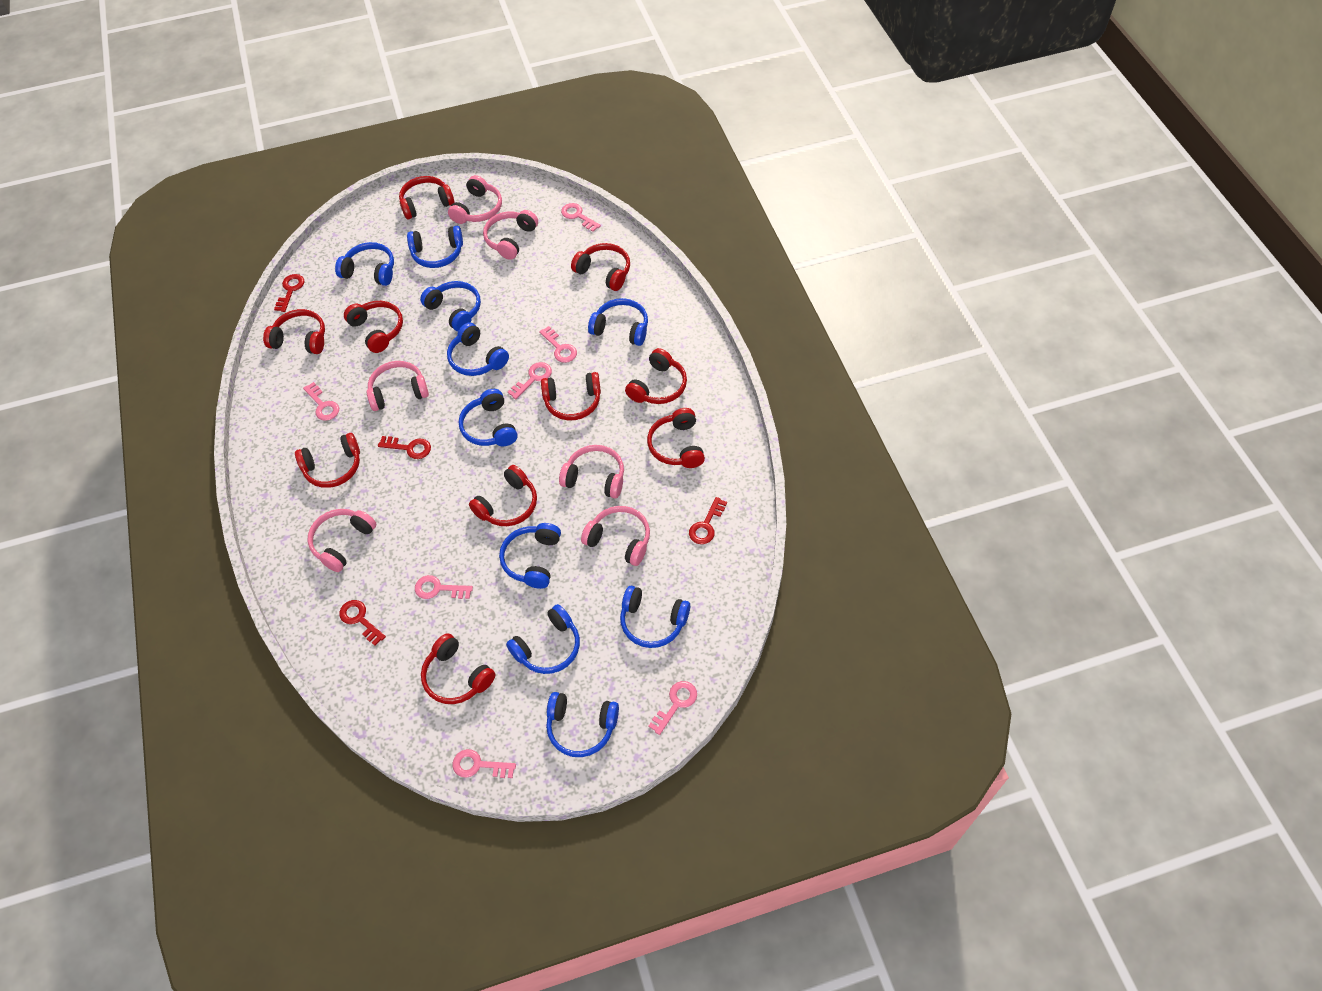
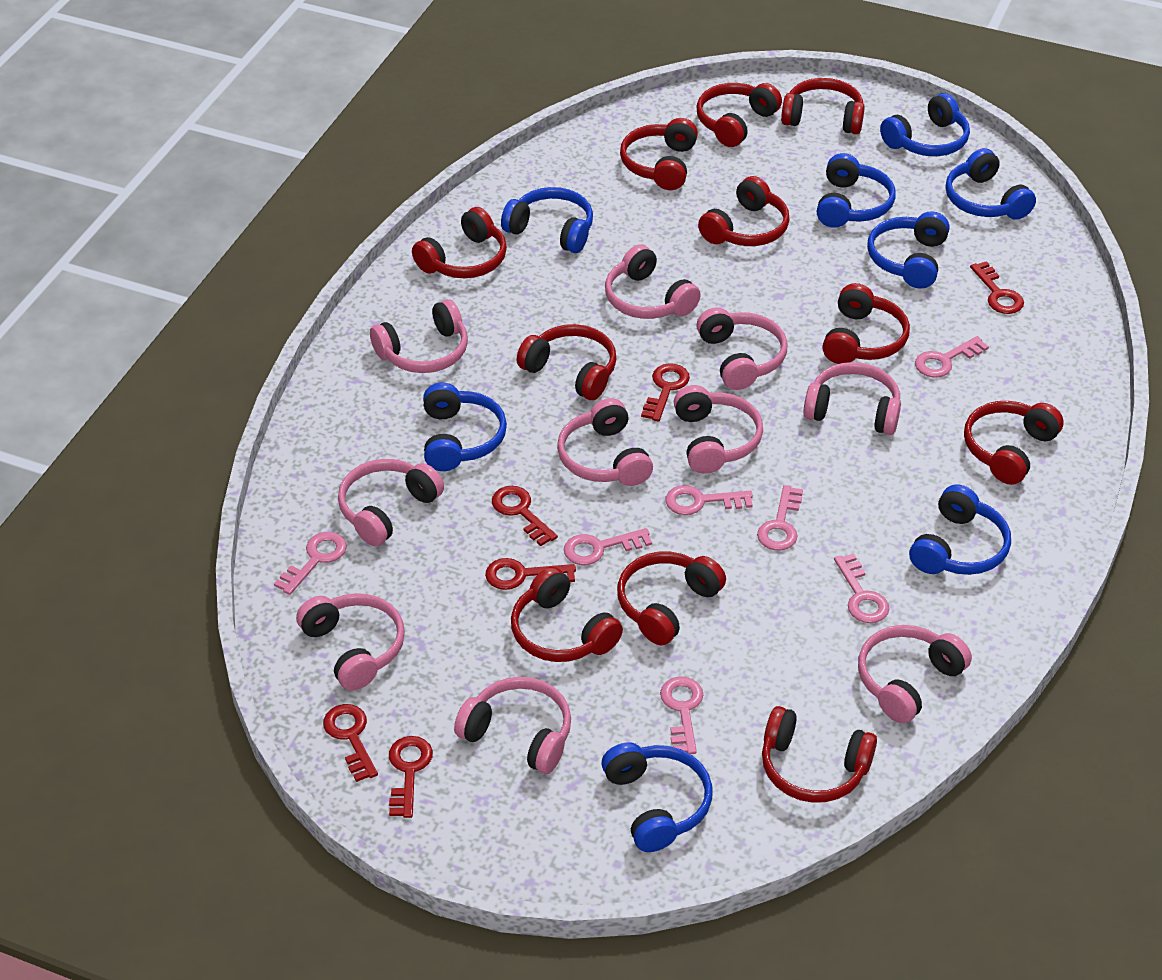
blue headphones: [335,242,394,286] [407,226,463,268] [420,281,481,331] [447,323,509,376] [459,389,518,446] [499,523,561,589] [506,604,580,674] [546,692,619,757] [588,298,648,346] [620,586,690,648] = 10 -> [423,382,507,471] [501,187,593,253] [601,742,713,852] [817,153,896,228] [867,211,950,289] [880,93,970,156] [909,484,1011,575] [945,148,1036,220] = 8
pink headphones: [308,509,376,572] [367,361,429,411] [448,175,502,224] [483,210,538,260] [559,445,624,498] [581,506,650,566] = 6 -> [296,593,405,691] [338,459,444,546] [370,299,468,373] [454,677,571,774] [557,398,653,486] [605,244,701,319] [674,385,763,474] [697,307,788,390] [803,362,901,435] [858,625,972,724] = 10
red headphones: [263,309,325,354] [295,433,360,488] [344,301,403,353] [399,176,454,219] [421,633,495,704] [469,465,537,526] [541,372,601,420] [571,243,630,291] [625,348,687,404] [647,408,705,468] = 10 -> [412,207,507,278] [511,567,623,662] [517,324,617,400] [617,552,726,645] [620,118,698,190] [696,83,782,147] [698,176,790,246] [762,706,877,803] [781,78,865,134] [822,283,910,364] [964,401,1064,485] = 11
red key: [274,274,304,312] [339,600,386,646] [378,436,431,459] [689,497,727,544] = 4 -> [323,704,378,782] [389,736,433,818] [485,558,576,590] [492,486,558,546] [641,363,690,421] [970,261,1024,314] = 6

